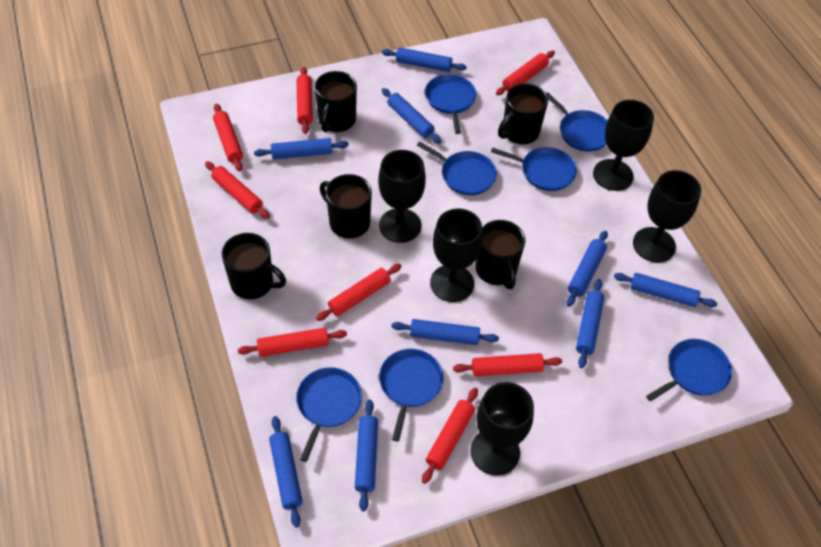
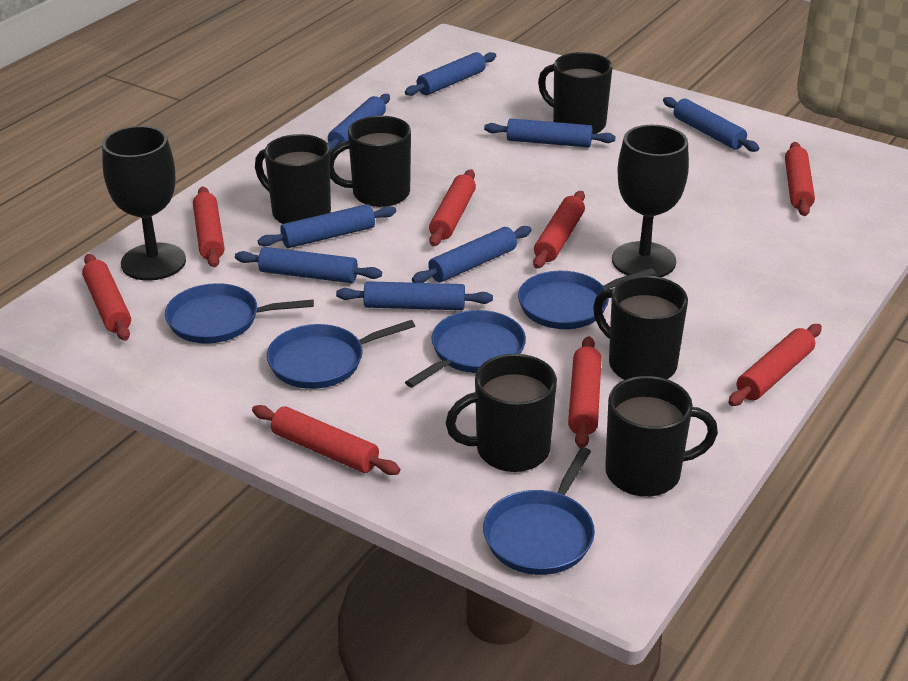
black goblet: [378,150,426,243] [430,208,483,302] [470,382,534,476] [593,100,654,191] [633,170,701,263] = 5 -> [102,126,186,281] [612,125,689,277] = 2
black mug: [222,233,286,299] [315,71,357,132] [320,174,372,239] [475,220,525,289] [498,83,548,145] = 5 -> [255,134,331,224] [330,116,411,207] [446,354,557,472] [538,52,612,134] [593,276,688,380] [605,376,718,497] = 6
blue pan: [296,367,362,462] [379,349,443,442] [417,142,497,195] [425,74,476,134] [491,147,577,191] [546,92,607,152] [646,339,732,401] = 7 -> [165,283,314,344] [267,320,415,389] [405,310,526,388] [483,447,595,575] [518,268,656,329] = 5
blue rolling pin: [254,138,349,159] [269,416,303,528] [355,399,378,511] [382,47,467,72] [382,88,441,144] [391,319,499,345] [566,231,608,307] [576,279,605,368] [614,273,717,307] = 9 -> [235,247,382,283] [258,204,396,248] [327,94,390,153] [336,281,493,310] [405,52,496,96] [412,226,532,283] [484,118,616,148] [663,97,759,152] = 8

